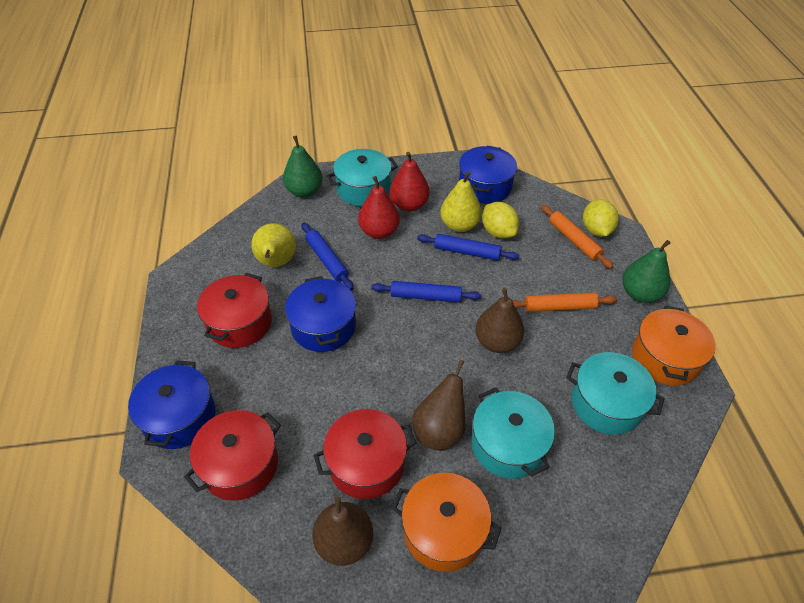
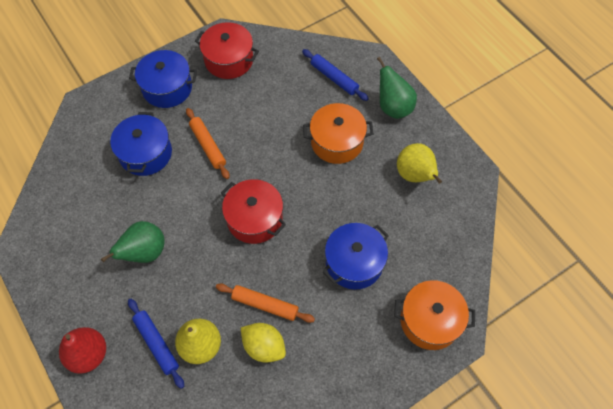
blue rolling pin: [302,223,354,291] [371,281,481,302] [417,234,520,261] = 3 -> [128,299,184,389] [302,49,369,101] = 2
brown pear: [312,497,373,566] [412,360,465,451] [475,288,524,353] = 3 -> none = 0
red pear: [358,176,400,239] [390,152,430,211] = 2 -> [59,327,106,374] = 1
red pot: [184,410,281,501] [197,273,272,348] [314,409,416,499] = 3 -> [195,22,259,79] [221,179,286,244] = 2
turquoise pot: [327,149,398,206] [471,387,555,479] [566,352,665,435] = 3 -> none = 0
yellow lemon: [482,202,519,238] [583,199,619,237] = 2 -> [241,323,286,363] = 1

